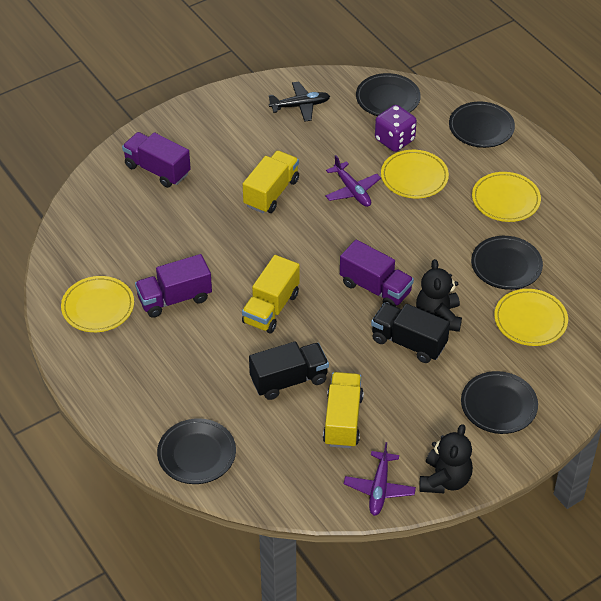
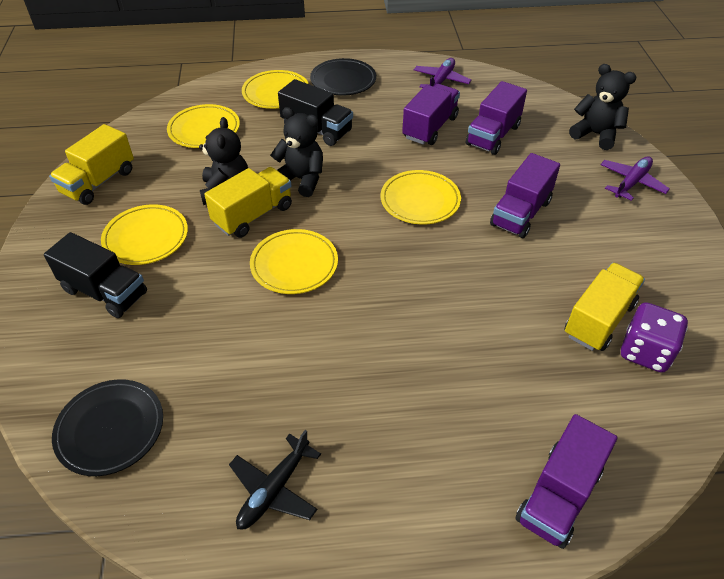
black plate: [157,418,236,484] [356,73,421,116] [449,101,515,148] [461,371,538,434] [471,236,543,290] = 5 -> [52,379,163,476] [310,58,376,95] = 2
black teddy bear: [416,259,462,332] [419,424,473,493] = 2 -> [199,117,248,205] [270,107,323,197] [569,64,637,150] = 3
purple truck: [122,132,191,188] [135,254,212,318] [340,240,414,307] = 3 -> [402,84,460,145] [466,81,527,155] [490,153,560,238] [515,414,617,549] = 4
yellow plate: [61,276,134,332] [381,150,449,198] [472,172,541,222] [494,289,568,346] = 4 -> [101,204,188,265] [167,104,240,148] [242,70,309,109] [250,229,338,294] [381,170,461,224] = 5

